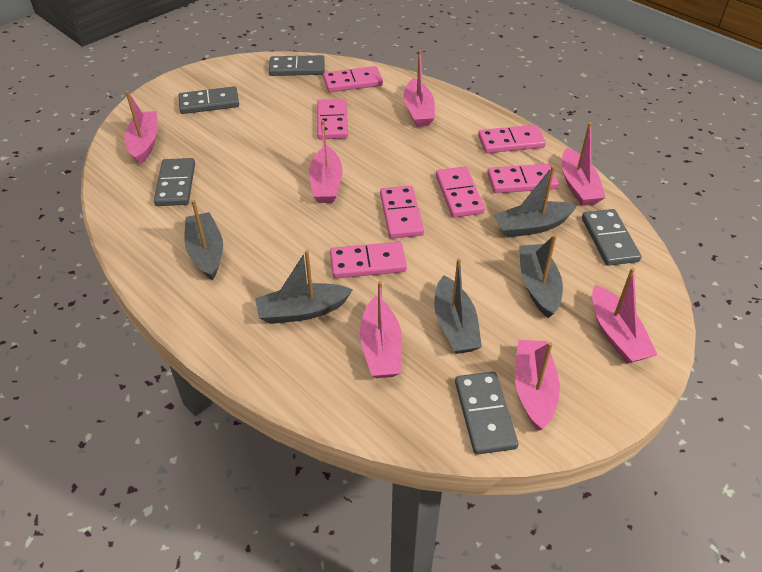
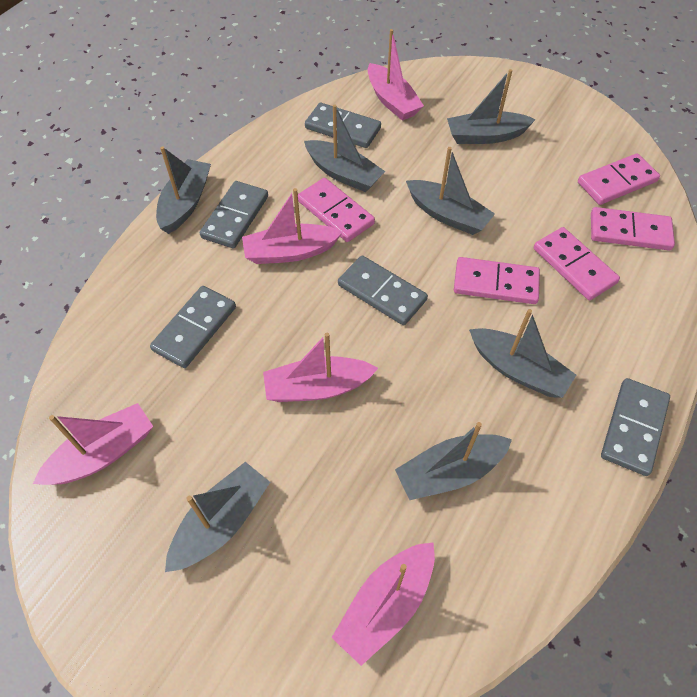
grey boat: [184,200,223,280] [255,250,353,324] [434,258,482,354] [493,166,577,238] [519,235,563,318] = 5 -> [156,146,211,234] [165,462,270,572] [304,104,385,192] [395,422,512,500] [406,147,495,235] [447,69,536,144] [469,309,576,398] = 7
pink boat: [124,90,158,164] [309,120,343,203] [360,281,402,378] [404,50,435,127] [515,340,560,431] [562,122,606,206] [592,268,658,364] = 7 -> [33,403,153,485] [242,188,343,264] [263,333,378,402] [331,542,435,666] [368,29,424,121] = 5
pink domino: [317,99,348,139] [323,66,383,92] [330,242,407,278] [380,186,424,239] [436,167,485,218] [478,125,546,153] [487,164,559,193] = 7 -> [298,178,375,242] [454,257,540,304] [534,227,620,300] [578,154,660,205] [591,207,675,250] = 5

